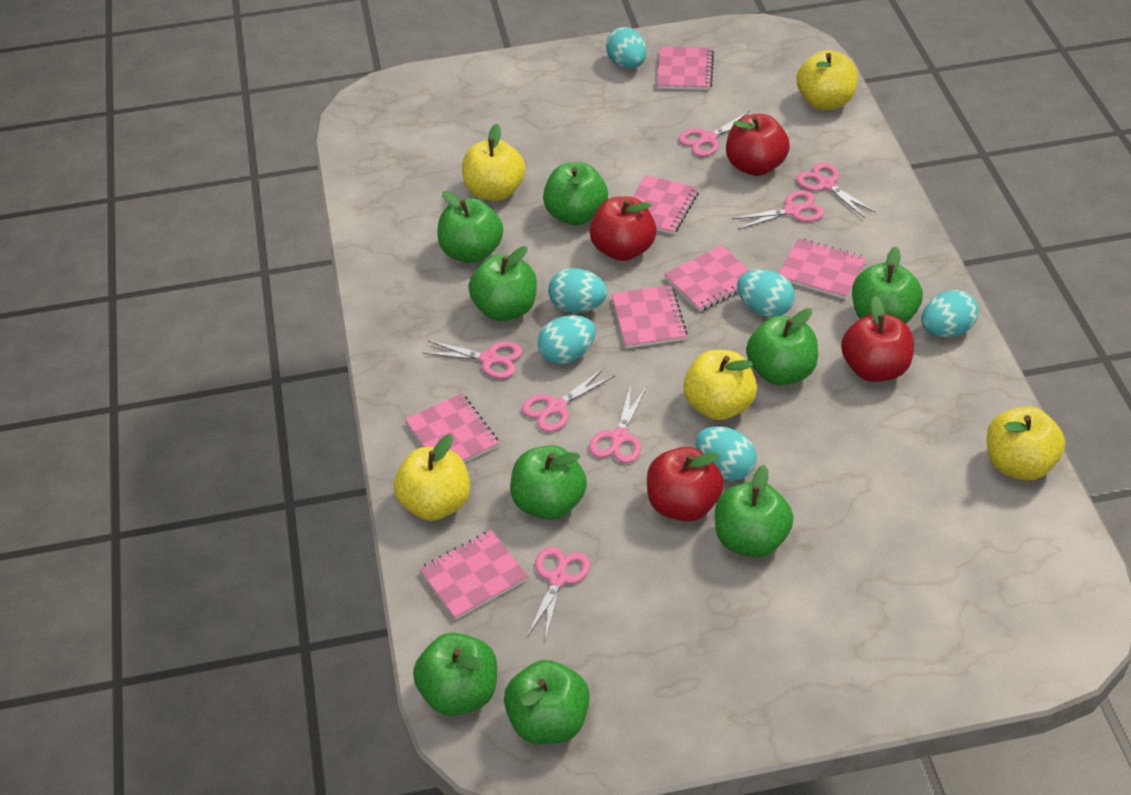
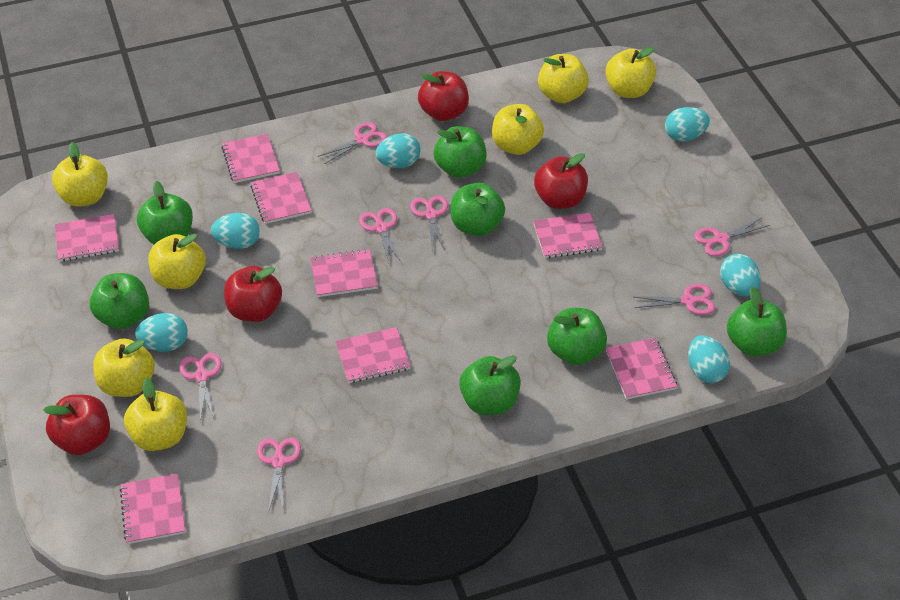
green apple: [413,633,497,716] [437,191,503,263] [468,246,537,321] [504,660,590,744] [510,445,587,520] [543,162,608,226] [715,465,794,558] [746,308,818,385] [852,247,923,324] = 9 -> [90,273,149,329] [137,181,193,245] [434,126,487,178] [451,183,505,236] [459,355,521,415] [547,308,607,365] [727,287,787,357] = 7
pink notebook: [405,393,499,463] [419,530,528,620] [612,285,687,348] [632,175,699,235] [657,47,714,90] [664,245,750,312] [779,238,867,299] = 7 -> [55,214,119,262] [120,473,185,544] [221,134,280,183] [250,172,312,224] [310,249,378,297] [336,327,411,383] [533,213,603,259] [606,338,677,399] = 8
yellow apple: [394,434,470,521] [462,124,525,201] [683,350,757,420] [797,50,858,110] [987,406,1065,480] = 5 -> [52,142,108,207] [93,338,155,397] [124,378,187,451] [148,233,206,289] [492,104,544,155] [538,54,589,103] [605,47,656,98] = 7

